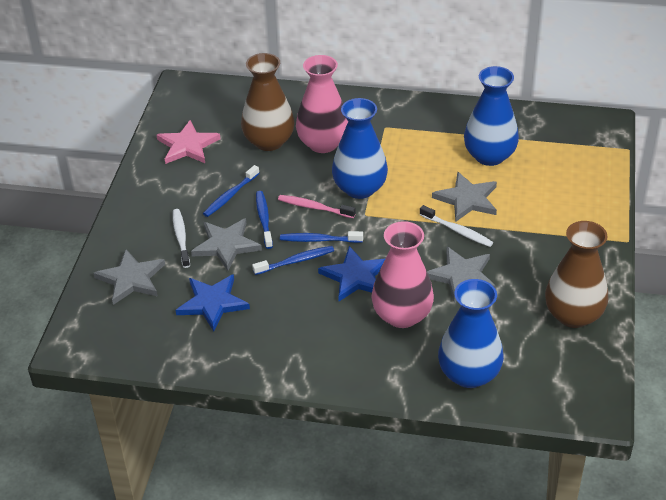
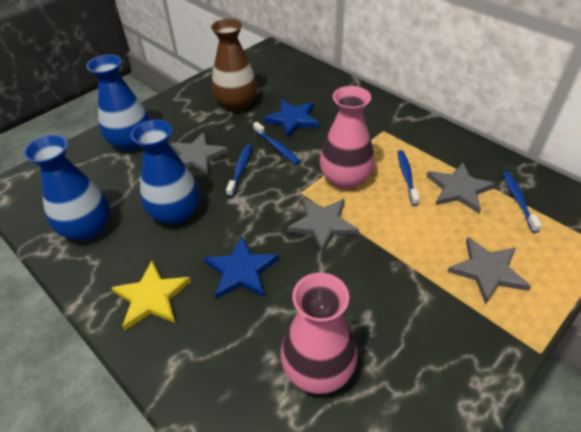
brown vase: [241,53,295,151] [545,221,609,328] = 2 -> [211,19,257,111] = 1
pink star: [156,120,221,164] = 1 -> none = 0
pink toothbrush: [278,195,356,218] = 1 -> none = 0
white toothbrush: [173,209,190,268] [420,205,493,247] = 2 -> none = 0
yellow star: none = 0 -> [112,261,191,330] = 1

